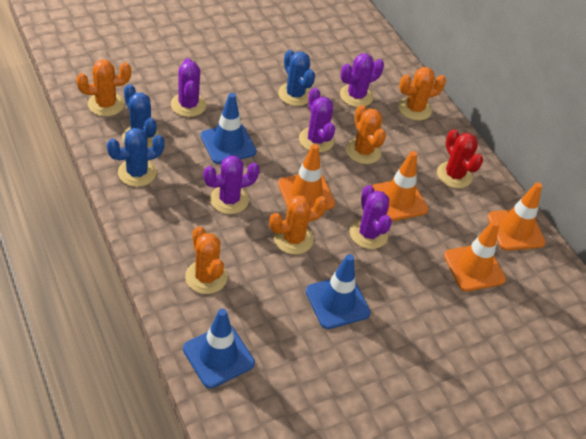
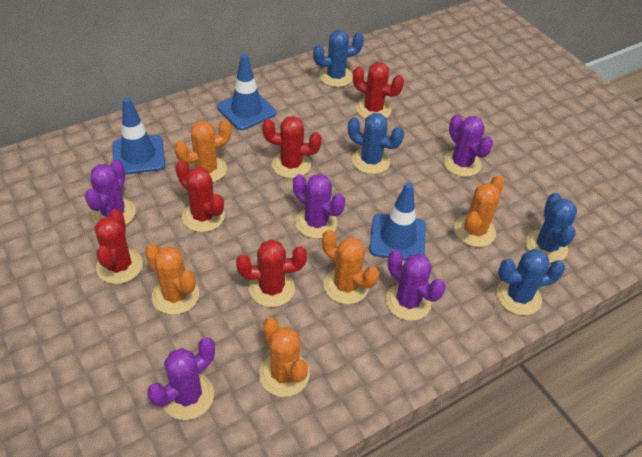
blue cactus: [107,128,165,187] [122,84,160,148] [278,50,315,106] = 3 -> [313,30,364,87] [348,113,404,174] [496,249,565,315] [525,193,577,263] = 4
orange traffic cone: [278,144,335,210] [372,151,428,221] [444,220,506,291] [487,182,546,251] = 4 -> none = 0
red cactus: [437,129,483,188] = 1 -> [95,209,143,284] [175,160,225,232] [236,240,307,307] [262,116,322,178] [353,62,404,119] = 5

